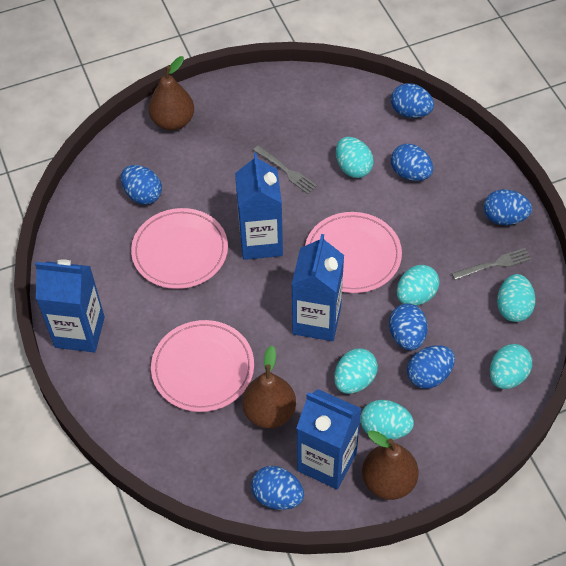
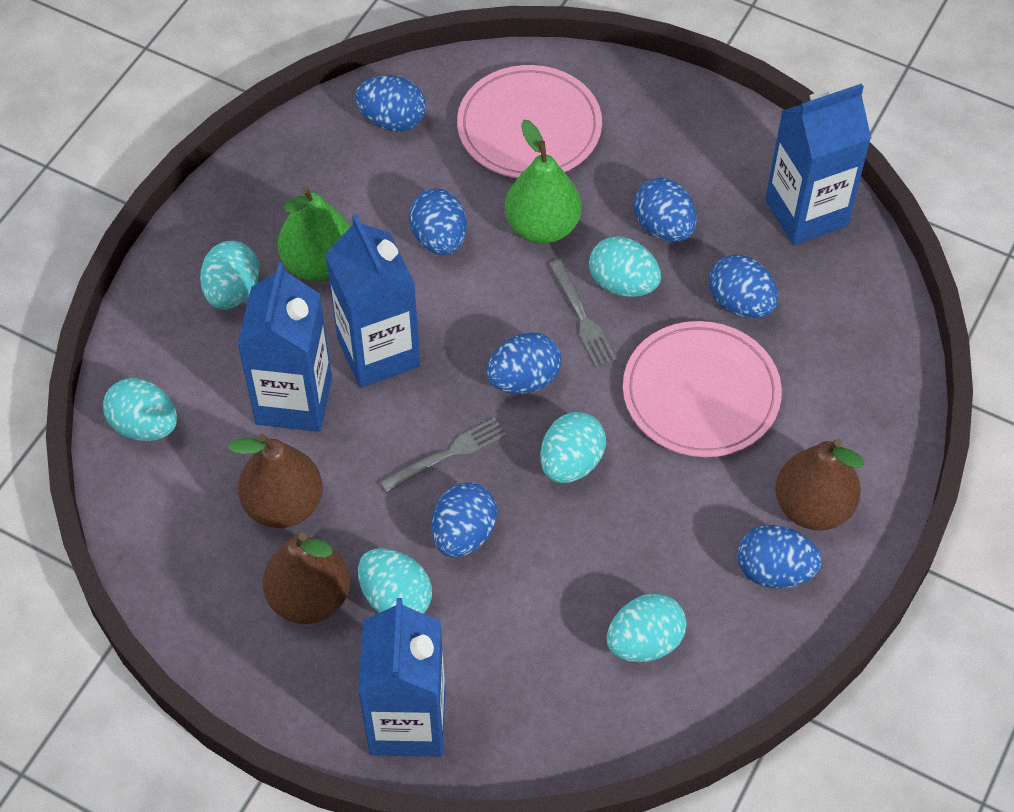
green pear: none = 0 -> [278,186,351,281] [505,120,582,244] = 2
pink plate: [131,208,228,289] [151,320,254,412] [305,212,402,293] = 3 -> [457,65,602,178] [623,321,782,457] = 2

